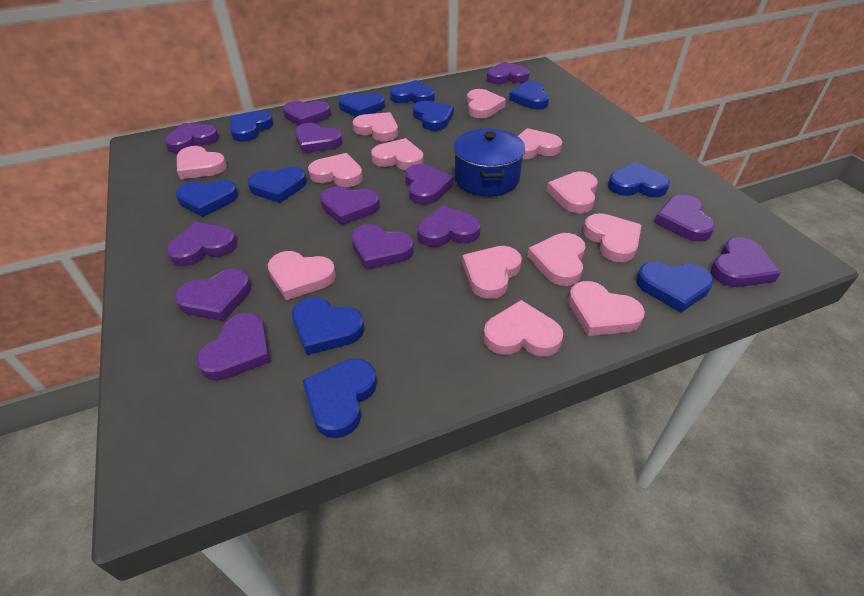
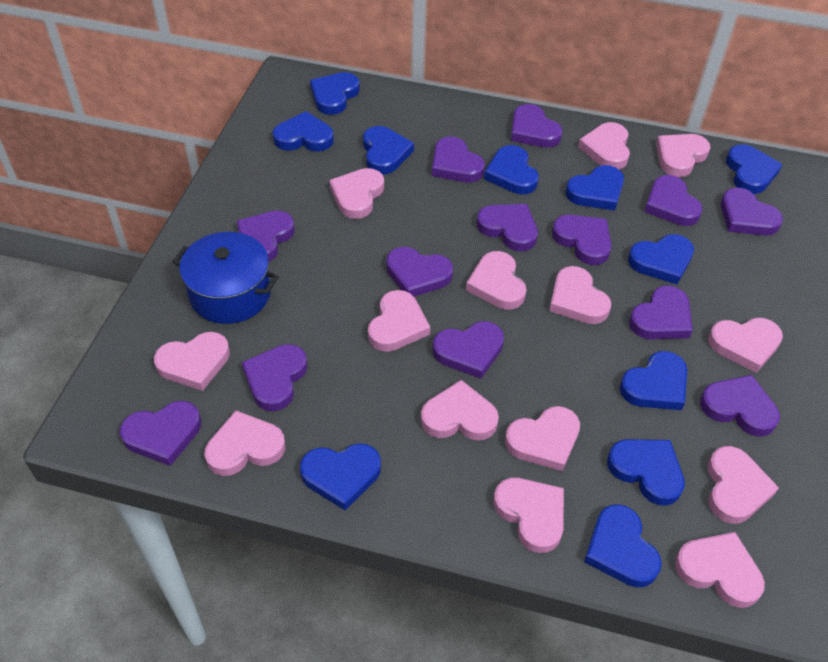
pink heart: [177,146,227,179] [268,251,336,300] [308,153,363,187] [353,112,398,141] [371,138,424,170] [462,246,522,299] [467,89,506,118] [483,300,563,357] [518,128,562,159] [527,233,586,286] [547,171,598,213] [568,281,645,336] [583,213,642,262] = 13 -> [154,332,230,391] [205,410,285,476] [329,168,384,219] [368,290,430,352] [421,380,499,441] [466,251,526,310] [493,478,564,553] [505,406,580,471] [549,266,611,324] [578,122,630,169] [656,134,710,177] [675,532,765,608] [707,446,779,524] [708,318,783,373] = 14

